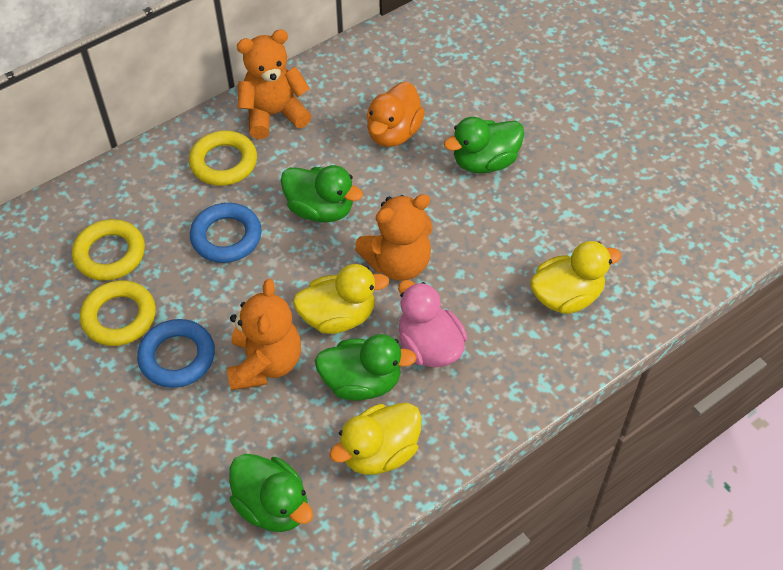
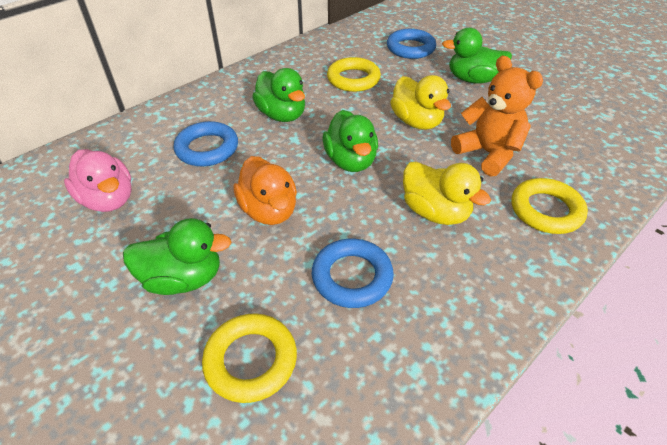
blue ring: [137,319,215,388] [190,203,261,263] = 2 -> [174,121,238,166] [312,239,394,308] [387,29,436,59] = 3
orange teddy bear: [227,279,301,391] [237,29,311,139] [355,194,433,281] = 3 -> [451,56,543,177] = 1
yellow duck: [293,264,389,334] [329,403,422,475] [530,241,621,314] = 3 -> [390,75,451,130] [403,161,491,225] = 2

